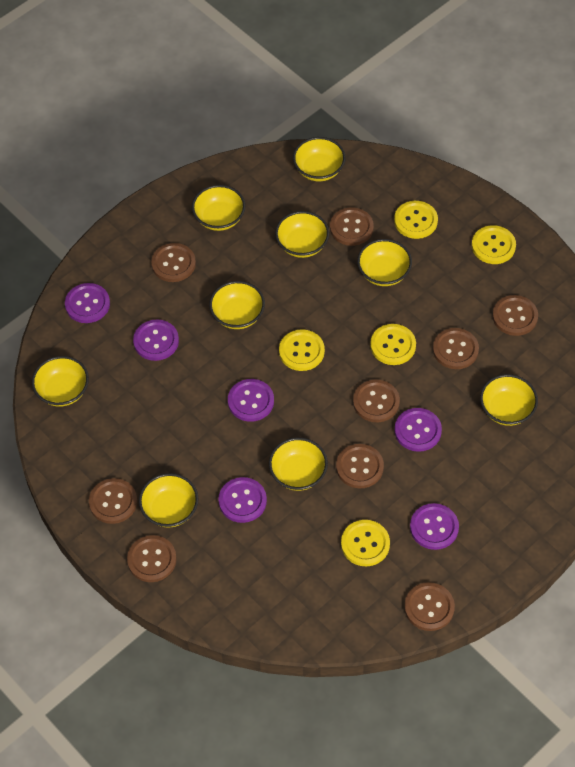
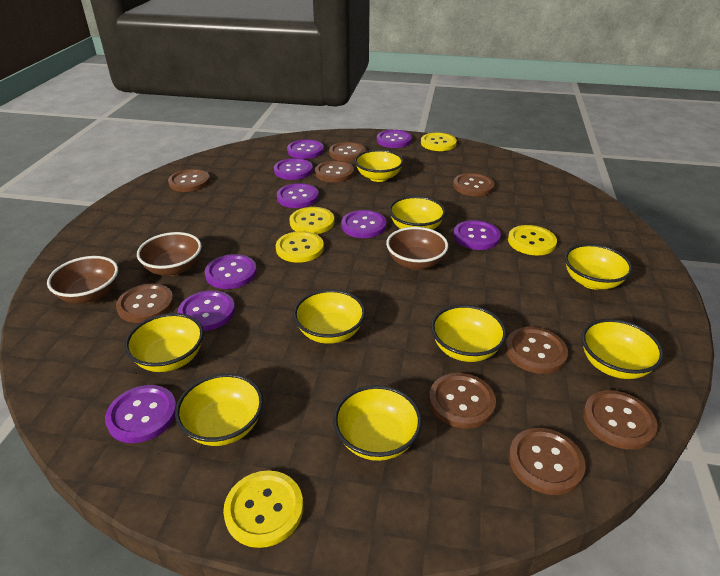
brown bowl: none = 0 -> [47,256,118,304] [137,232,201,276] [386,227,448,270] = 3
purple button: [65,283,110,323] [133,319,179,361] [218,477,267,523] [228,379,274,422] [394,408,442,452] [410,503,459,550] = 6 -> [105,385,176,443] [178,290,235,331] [205,254,257,289] [274,158,313,180] [277,183,319,208] [287,139,324,159] [341,210,387,238] [377,130,412,148] [453,220,501,250] = 9

